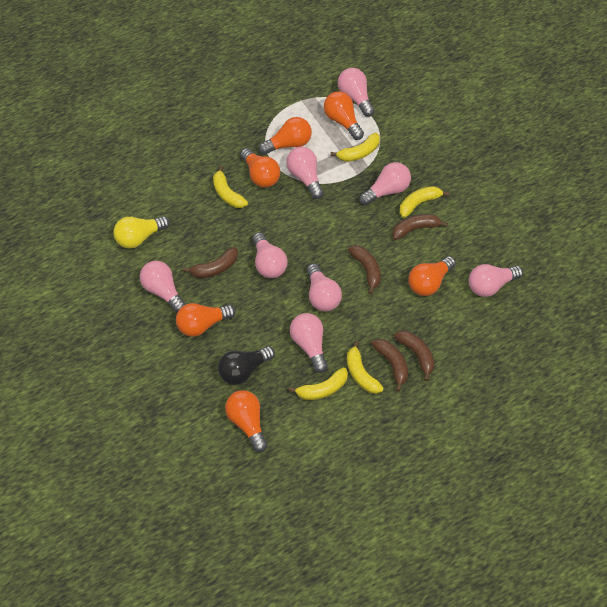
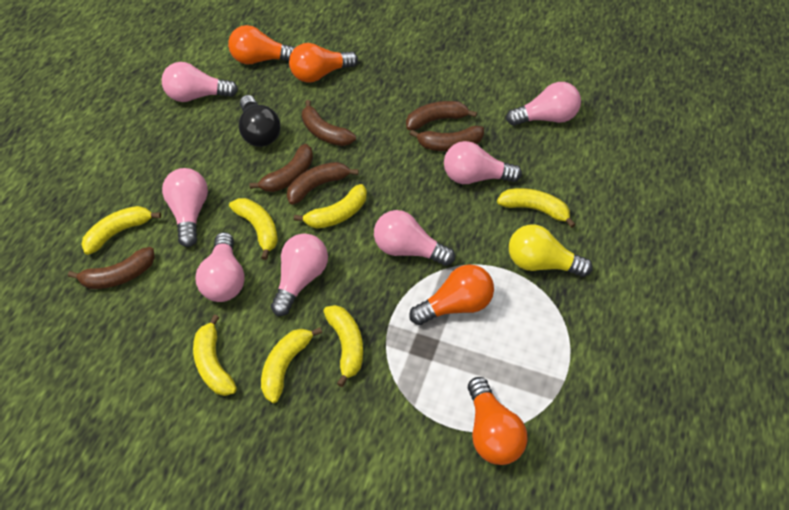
brown banana: [183,247,238,278] [348,245,381,294] [371,339,408,392] [392,214,448,240] [394,331,435,381] = 5 -> [68,247,155,289] [249,144,313,192] [287,162,359,205] [302,100,356,146] [406,101,477,130] [410,126,484,151] = 6
orange light bulb: [176,303,235,337] [225,390,267,452] [240,148,280,188] [259,117,312,155] [324,92,364,140] [408,256,456,296] = 6 -> [228,25,296,64] [289,43,358,83] [409,264,494,325] [468,377,528,465] = 4
pink light bulb: [140,261,186,313] [253,232,287,278] [286,147,323,199] [290,313,328,373] [307,263,342,311] [338,68,374,117] [360,162,411,205] [469,264,523,297] = 8 -> [162,62,238,102] [162,168,208,247] [195,232,245,302] [271,233,328,316] [374,210,455,266] [444,141,522,184] [506,82,581,126] = 7
yellow banana: [213,166,248,208] [289,367,348,400] [330,133,380,162] [347,341,383,394] [400,186,449,218] = 5 -> [81,206,161,255] [193,314,237,396] [229,198,278,260] [261,327,322,403] [294,184,367,229] [323,305,363,387] [497,188,576,228] = 7

